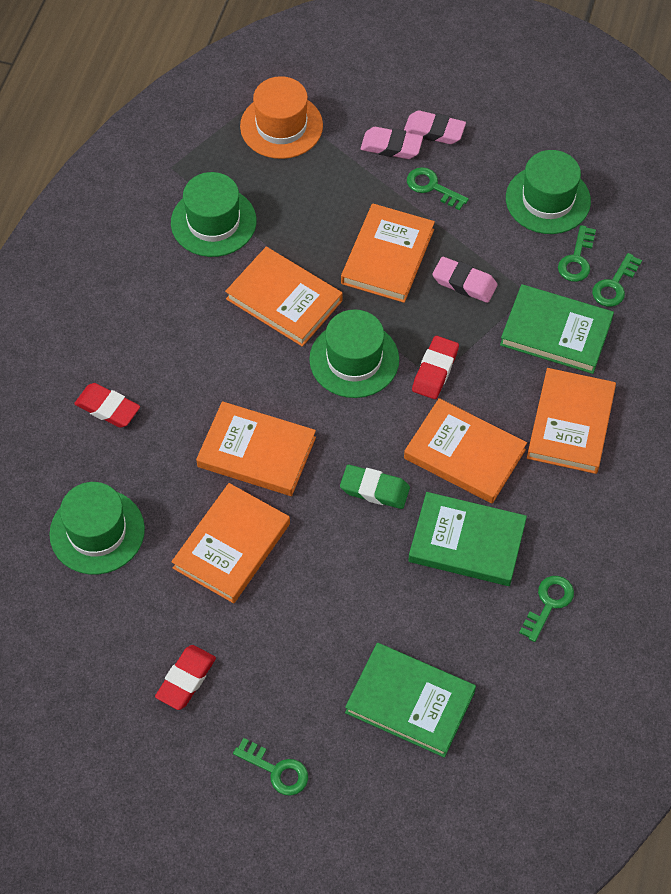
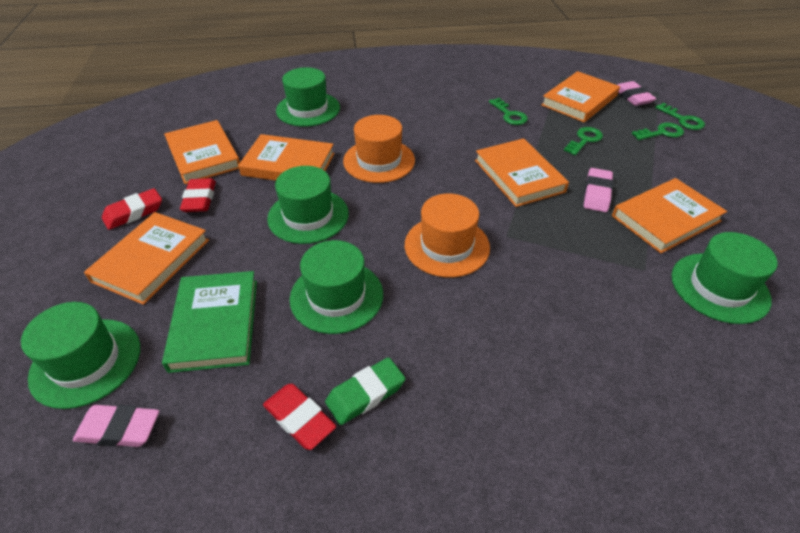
green book: [345,643,476,758] [408,492,527,586] [500,284,614,374] = 3 -> [162,271,257,373] = 1
green hat: [49,482,145,575] [171,172,256,257] [309,310,399,398] [506,150,591,234] = 4 -> [21,302,140,409] [267,166,349,244] [276,67,340,127] [290,240,383,334] [672,232,778,324] = 5
green key: [233,738,308,796] [407,167,469,210] [519,576,574,642] [558,225,596,282] [592,253,642,307] = 5 -> [489,98,528,125] [564,127,603,155] [632,123,684,140] [655,103,705,130] = 4
orange hat: [240,76,323,159] = 1 -> [343,115,415,183] [405,194,490,277] = 2

